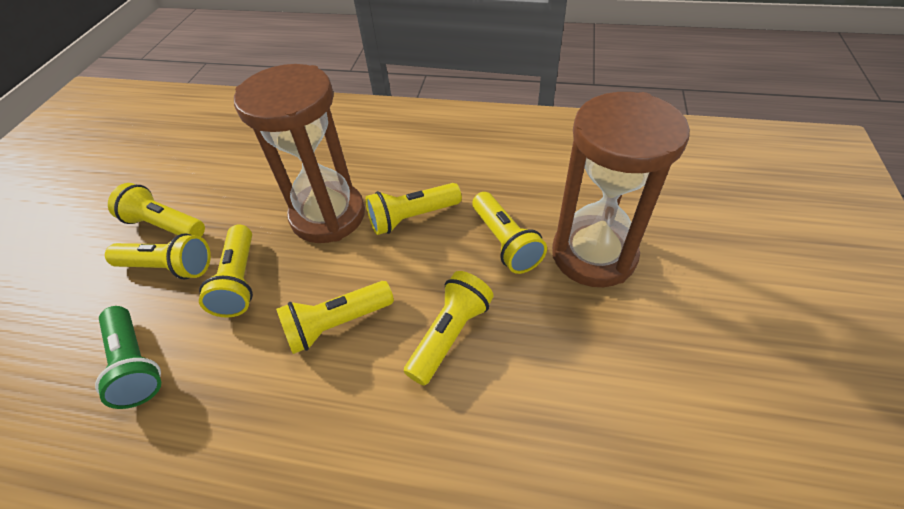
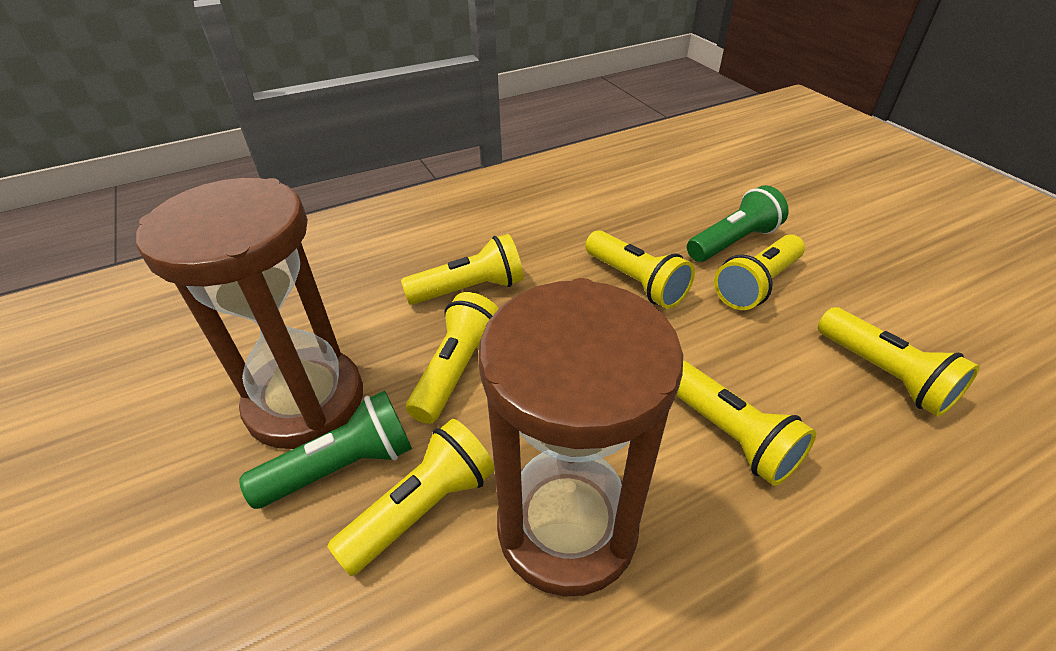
green flashlight: [95,306,161,409] = 1 -> [239,390,412,509] [687,185,789,262] = 2

